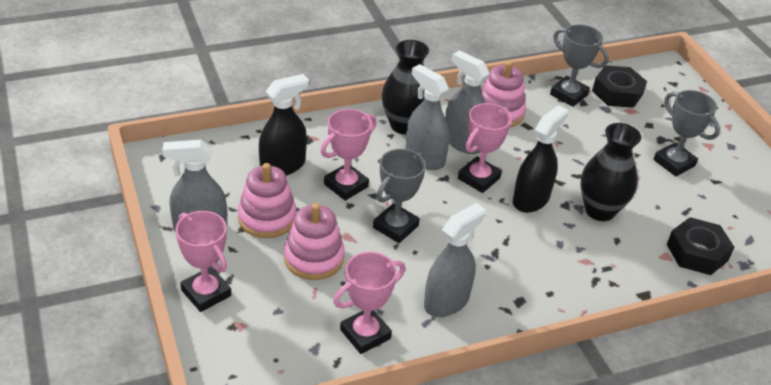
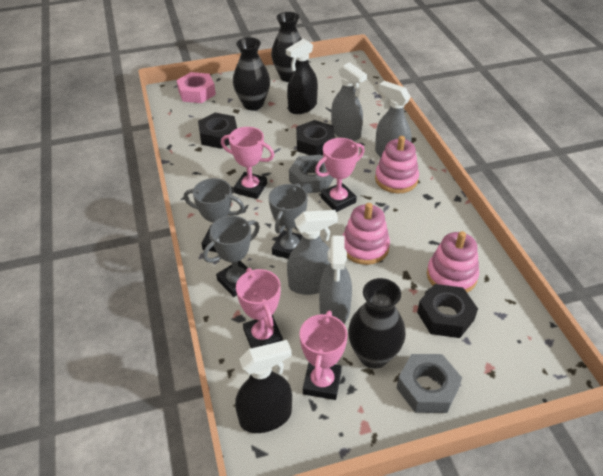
black nut: [592,65,647,108] [667,217,734,275] = 2 -> [198,113,237,149] [296,120,335,155] [417,284,478,338] = 3
black vase: [382,40,429,134] [580,123,641,221] = 2 -> [233,37,270,110] [271,12,302,82] [348,278,406,369] = 3
grey nut: none = 0 -> [289,155,334,193] [397,354,462,413] = 2
pink nut: none = 0 -> [177,72,216,103] = 1

